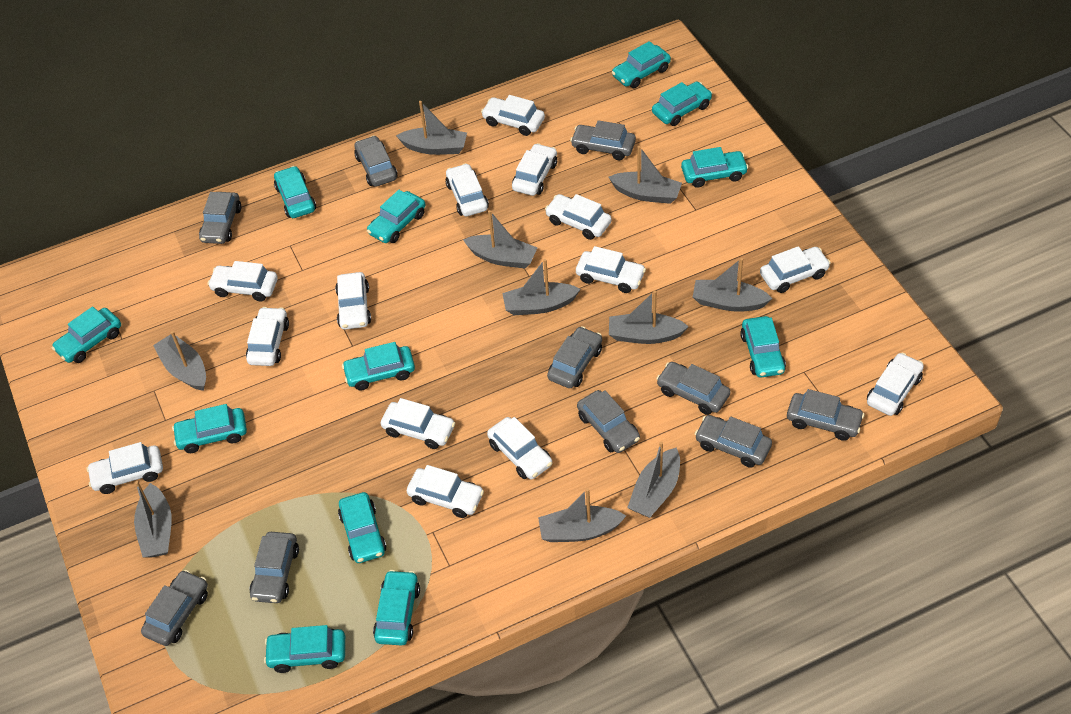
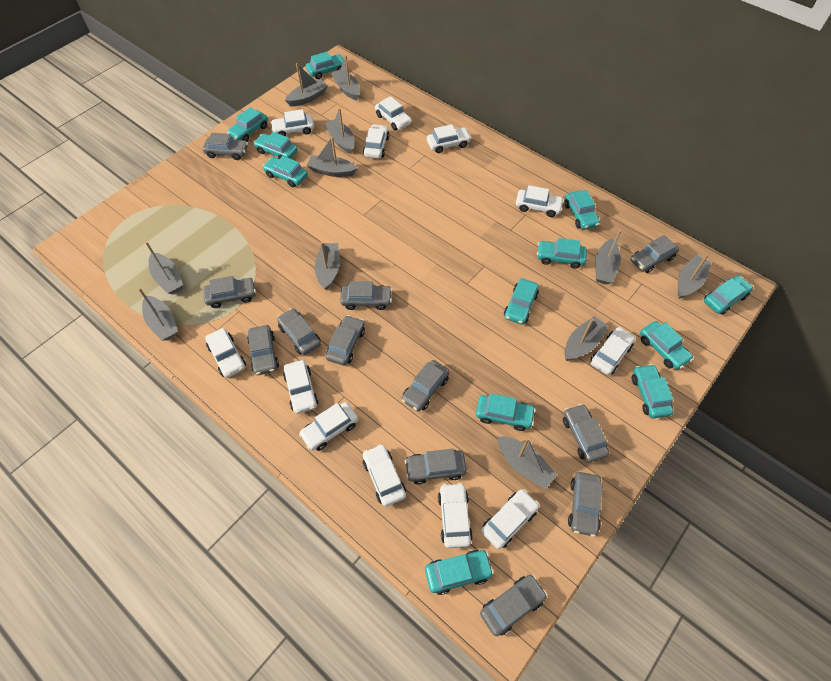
grey boat: [134,481,172,558] [153,331,206,391] [396,101,467,155] [463,210,538,269] [502,259,581,315] [538,488,626,542] [608,146,682,204] [609,290,689,344] [627,441,680,518] [693,258,773,312] = 10 -> [138,288,178,341] [145,242,183,294] [285,63,328,106] [307,136,357,177] [315,242,340,290] [325,108,355,154] [331,55,360,101] [498,437,557,489] [565,316,609,361] [595,230,622,284] [678,254,711,299] = 11
grey car: [141,570,208,646] [199,192,241,244] [250,532,299,603] [354,136,398,187] [547,326,602,388] [570,120,636,160] [577,390,640,453] [656,362,730,415] [695,415,772,468] [787,389,865,441] = 10 -> [203,133,248,160] [203,276,256,308] [247,325,279,375] [277,308,321,355] [326,315,365,366] [340,281,392,310] [401,360,450,411] [404,449,467,485] [480,575,547,636] [563,404,609,463] [568,472,602,537] [631,235,679,273] = 12
white car: [86,442,163,494] [208,261,278,302] [246,307,289,366] [335,272,371,330] [381,398,455,449] [407,465,484,518] [445,163,489,216] [481,95,545,136] [487,417,552,479] [512,143,557,196] [545,194,612,240] [576,246,646,293] [760,246,831,293] [867,352,924,416] = 14 -> [205,328,246,378] [270,109,314,136] [283,360,318,414] [299,402,358,451] [363,124,389,158] [363,444,406,507] [375,96,412,131] [427,124,471,153] [438,483,473,548] [481,489,539,549] [516,185,564,217] [590,327,635,375] = 12

